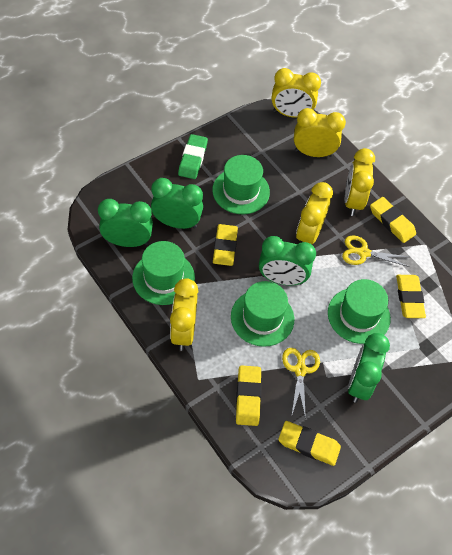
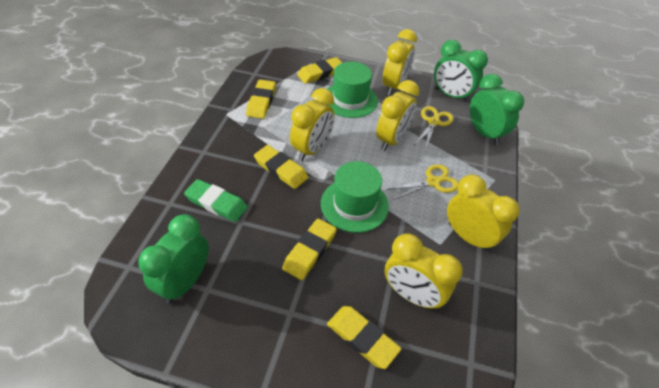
green clock: [98,199,153,247] [151,178,203,229] [259,236,316,285] [348,333,390,403] = 4 -> [138,214,209,304] [434,40,488,102] [470,74,524,145] = 3
green hat: [132,241,195,305] [212,155,270,214] [231,281,294,347] [328,279,391,344] = 4 -> [321,161,389,233] [327,62,378,118] = 2

